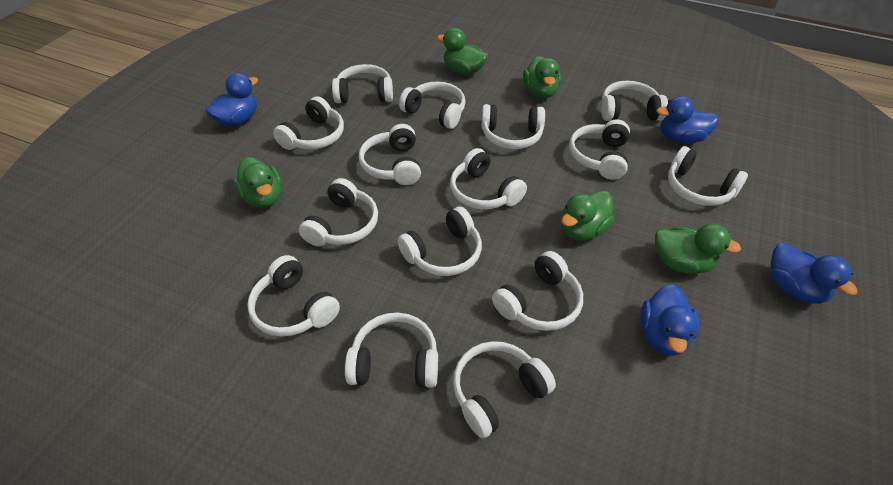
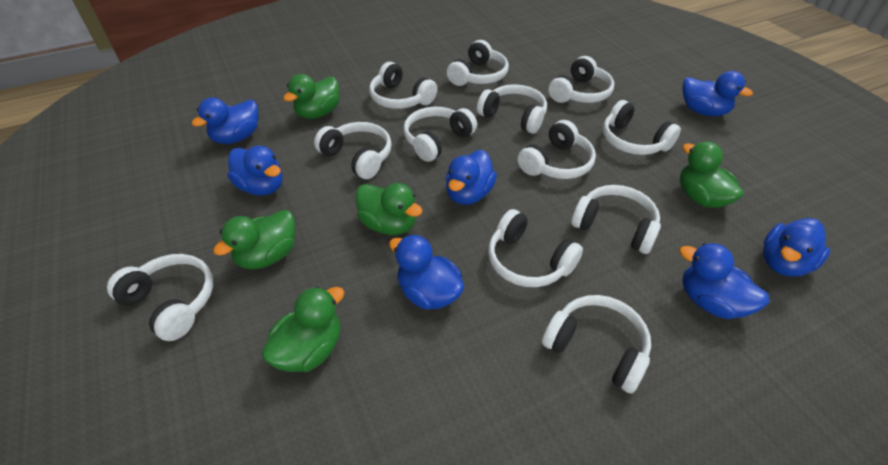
blue duck: [206,73,258,126] [640,284,699,356] [656,96,718,144] [770,243,858,304] = 4 -> [192,97,258,144] [227,145,283,196] [389,234,464,310] [446,150,497,205] [679,243,770,319] [682,71,753,116] [763,218,830,277] = 7
white headphones: [247,255,340,337] [273,96,344,150] [299,178,378,246] [332,64,393,103] [345,313,438,388] [359,124,421,185] [398,207,482,276] [399,81,466,129] [450,148,527,210] [453,341,556,438] [481,104,545,149] [492,251,583,331] [569,120,630,180] [601,81,668,121] [668,146,748,206] = 15 -> [107,254,213,341] [314,122,392,179] [369,62,437,109] [403,107,477,162] [447,40,509,86] [477,84,547,134] [488,209,583,287] [518,120,596,179] [542,295,651,394] [548,56,614,103] [571,185,661,254] [603,100,681,155] = 12

